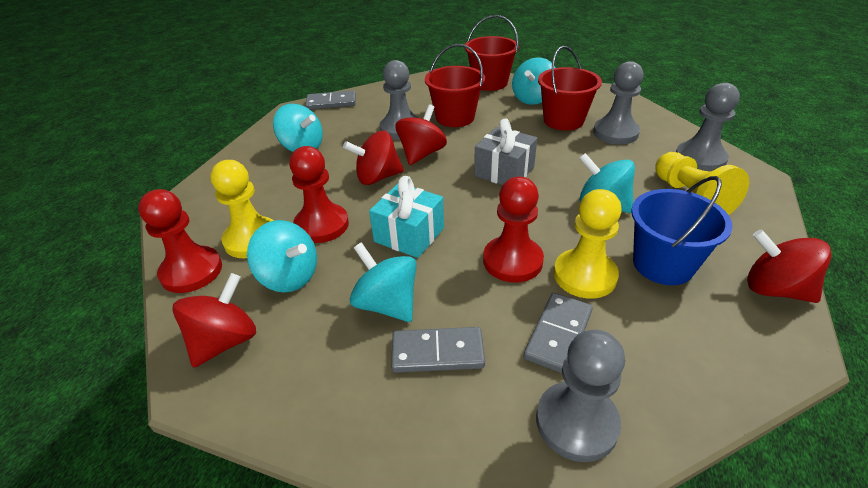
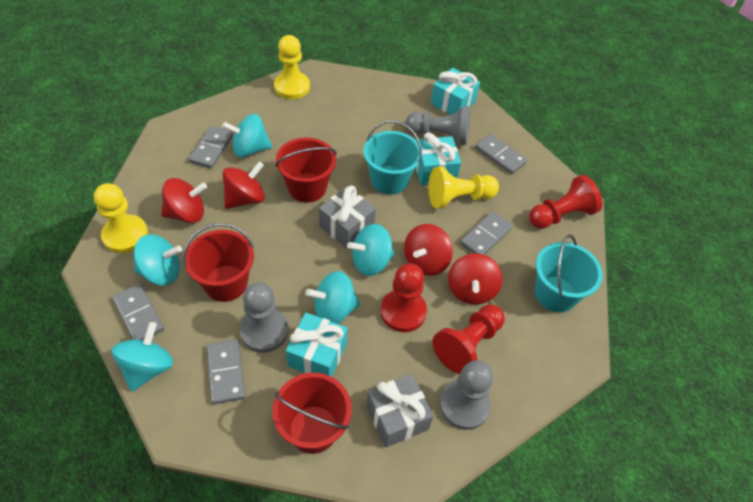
blue bucket: [631,176,732,285] = 1 -> none = 0
grey domino: [305,90,356,110] [391,327,485,373] [524,293,593,373] = 3 -> [112,284,164,340] [189,126,233,168] [207,339,245,404] [460,211,513,255] [475,134,527,174] = 5
grey gift: [474,119,537,185] = 1 -> [319,186,376,249] [366,374,434,448] = 2
grey pawn: [380,60,419,140] [536,330,625,462] [593,61,643,145] [676,83,740,171] = 4 -> [240,282,288,353] [406,106,470,145] [439,360,493,430] = 3
turquoise bucket: none = 0 -> [363,120,422,195] [535,234,603,312] = 2
turquoise gift: [369,176,444,258] = 1 -> [286,313,348,377] [416,132,461,185] [431,68,480,115] = 3

